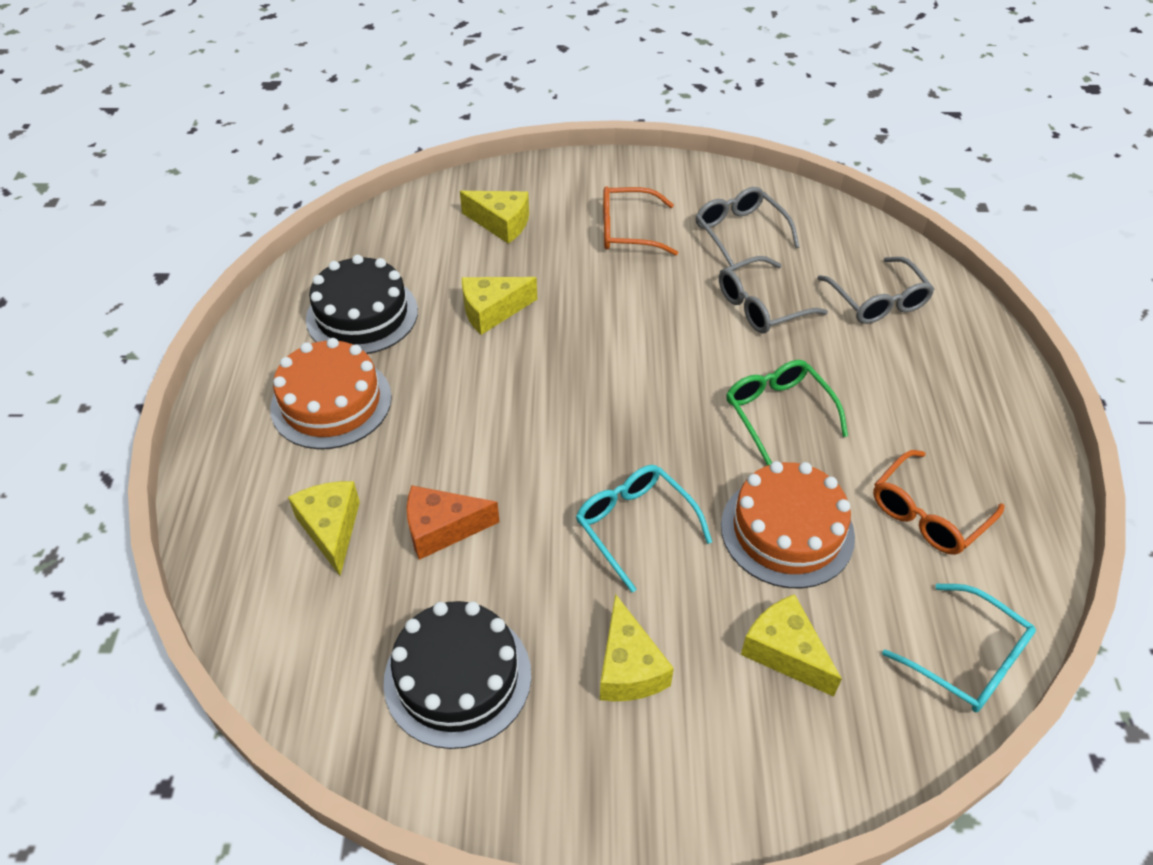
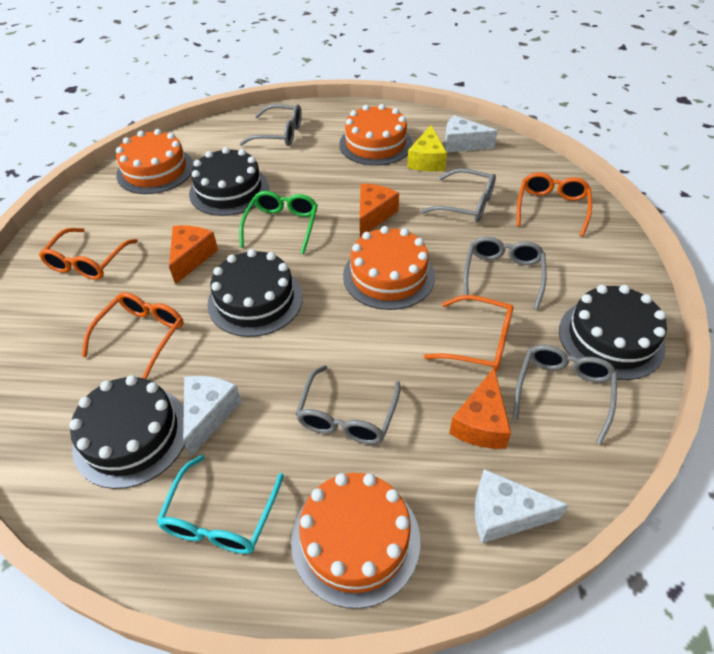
black cake: [306,255,418,354] [383,601,531,749] = 2 -> [69,375,185,489] [189,147,269,216] [207,249,303,337] [559,285,667,380] = 4
grey glasses: [695,187,799,271] [719,256,828,333] [817,257,935,324] = 3 -> [239,104,302,146] [296,365,401,444] [421,168,496,222] [464,237,547,310] [513,345,617,444] = 5
orange cake: [270,338,392,449] [721,461,855,588] = 2 -> [116,129,194,194] [291,473,420,609] [339,104,413,166] [343,226,435,310] = 4
orange cheese: [407,485,499,560] = 1 -> [169,225,218,285] [360,184,399,237] [449,368,511,449] = 3
orange glasses: [603,186,678,256] [873,450,1004,555] = 2 -> [39,228,138,280] [82,292,184,379] [424,295,513,372] [517,173,592,237] = 4
turquoise glasses: [576,465,712,592] [882,584,1036,712] = 2 -> [156,455,284,554] = 1
white cheese: none = 0 -> [183,376,242,457] [445,115,497,153] [475,469,569,543] = 3
yellow cheese: [288,481,360,576] [460,191,529,244] [462,277,537,335] [600,594,674,701] [741,594,842,697] = 5 -> [407,125,447,172] = 1

